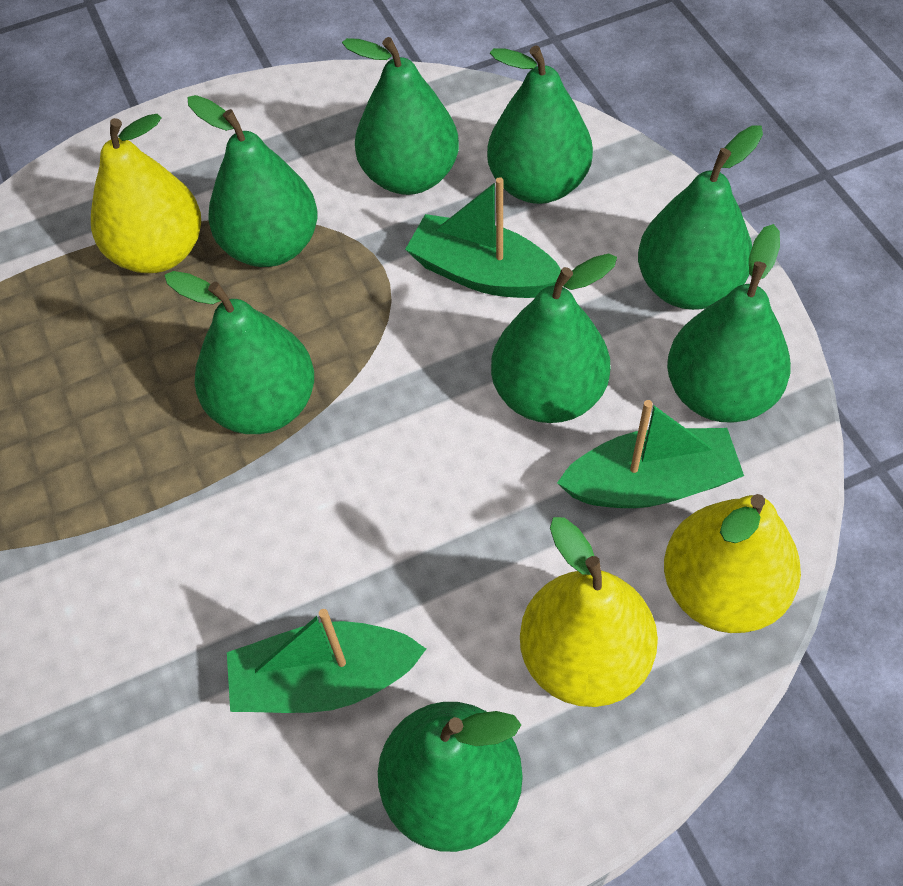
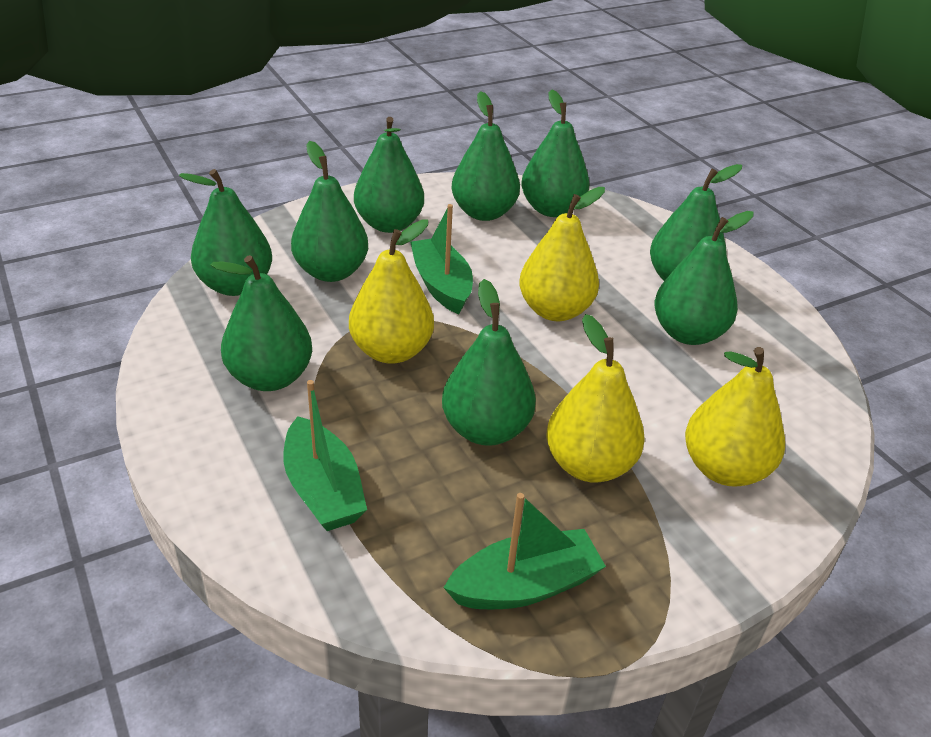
green pear: [164,271,314,434] [188,95,318,267] [342,37,459,195] [378,702,523,852] [487,46,593,204] [491,253,617,423] [638,125,763,310] [667,224,791,422] = 8 -> [179,169,272,296] [210,255,312,391] [291,141,368,282] [354,117,424,233] [442,279,536,446] [452,91,520,221] [522,89,589,217] [650,164,742,281] [655,211,754,345] = 9
yellow pear: [91,114,201,273] [520,517,658,707] [664,494,801,633] = 3 -> [349,219,434,364] [519,187,605,321] [546,314,645,483] [685,347,785,487] = 4

